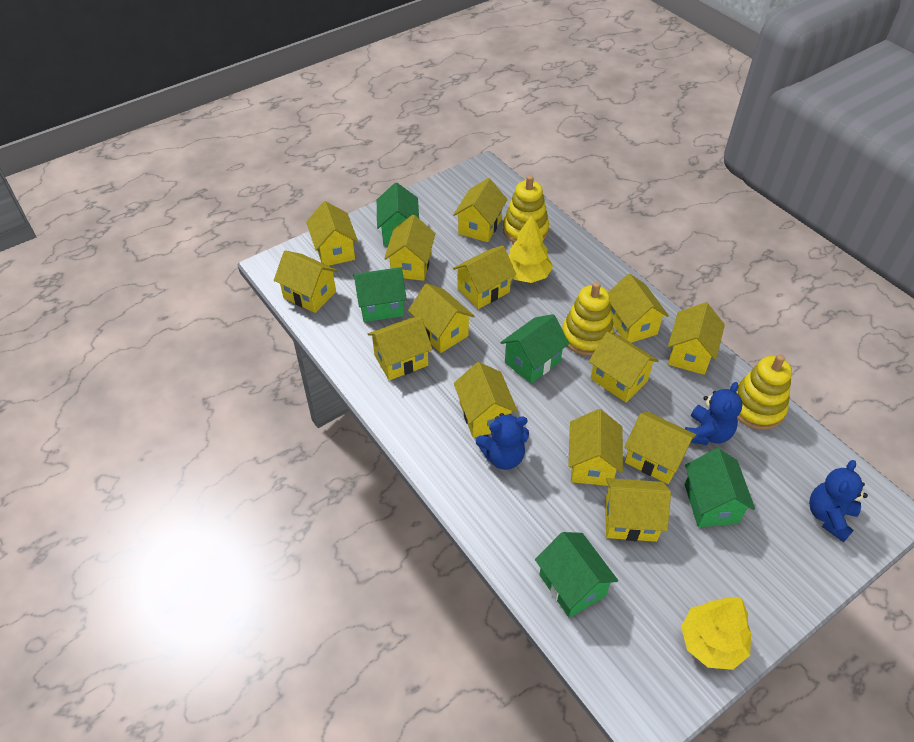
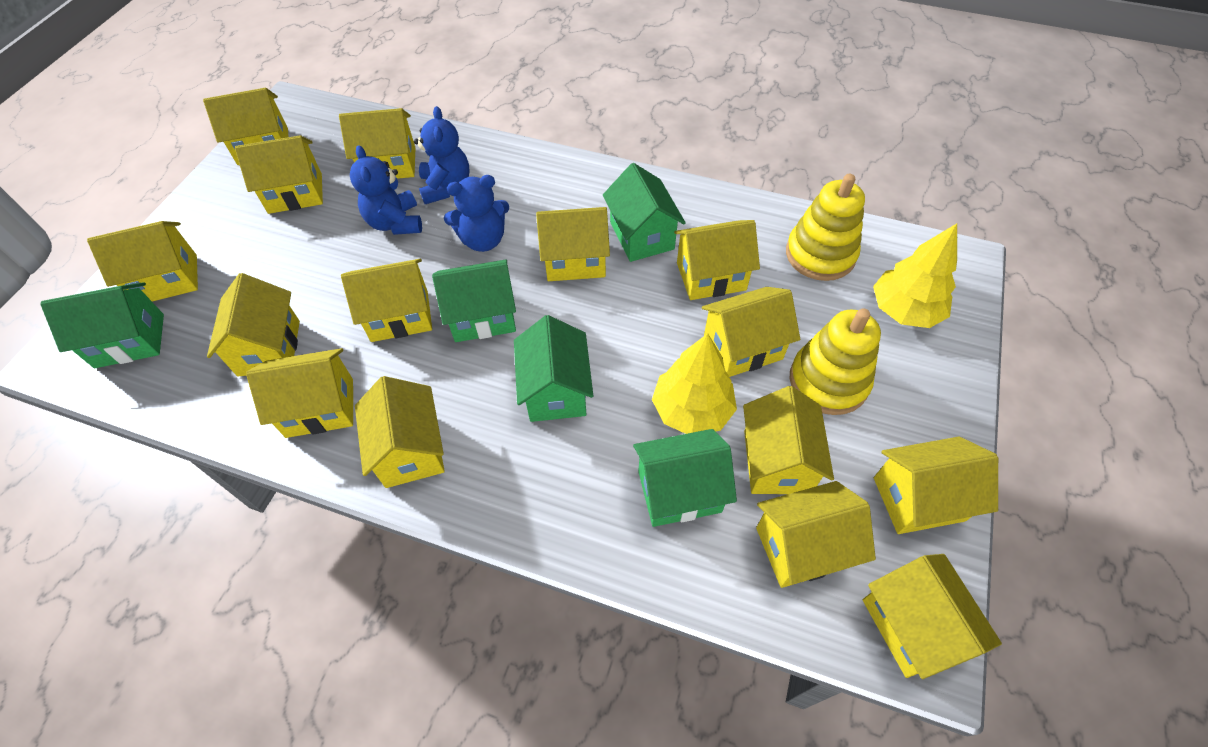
yellow house: [274,250,338,313] [306,201,358,266] [368,317,432,380] [384,215,435,281] [408,283,474,353] [453,178,508,242] [453,245,516,309] [454,362,518,438] [568,409,623,486] [589,332,659,402] [605,478,671,542] [608,274,669,343] [625,411,697,484] [668,302,725,375] = 14 -> [87,221,198,301] [203,88,288,165] [207,273,300,376] [235,135,323,214] [246,348,353,438] [339,108,415,179] [341,259,432,342] [355,376,445,488] [536,207,610,281] [674,220,760,300] [702,287,800,377] [743,386,834,494] [756,481,876,588] [863,554,1002,679] [874,437,998,534] = 15
yellow stacking toy: [503,175,549,243] [562,282,614,356] [736,354,792,430] = 3 -> [786,174,865,281] [790,308,881,415] = 2

